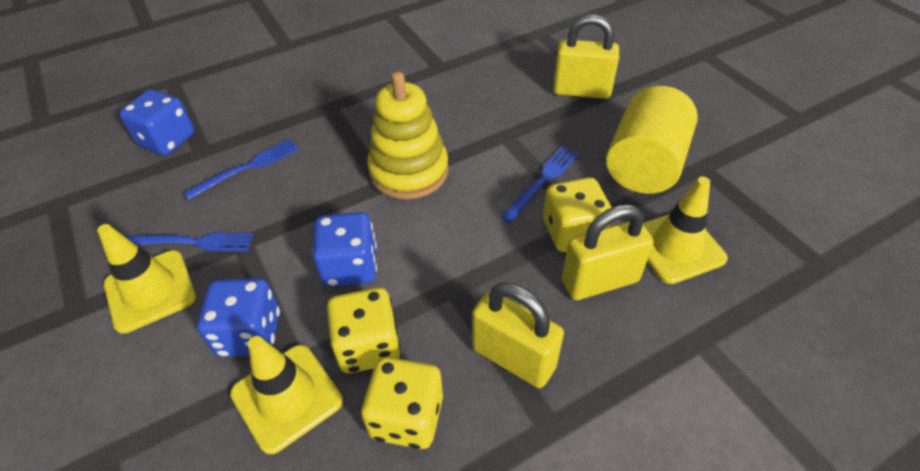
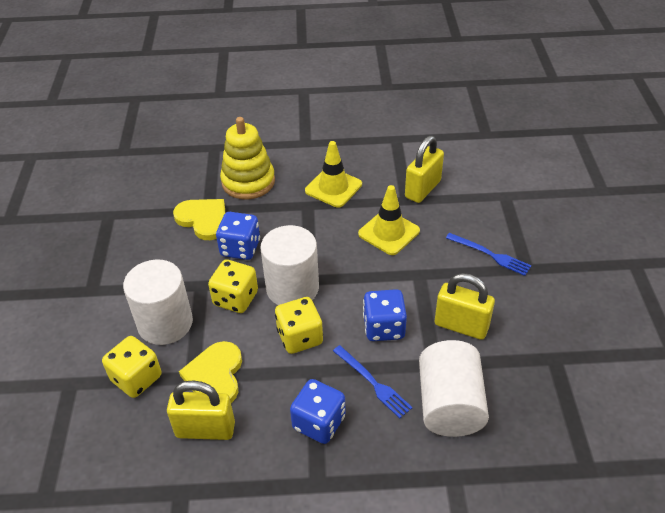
blue fork: [125,233,253,251] [184,139,299,200] [501,146,579,223] = 3 -> [333,345,413,418] [446,233,532,276] = 2
white cylinder: none = 0 -> [123,260,193,345] [260,225,319,305] [419,340,489,437] = 3
yellow cylinder: [606,86,698,194] = 1 -> none = 0
yellow heart: none = 0 -> [173,199,225,240] [179,341,242,403] = 2
yellow traffic cone: [97,224,196,334] [230,336,343,454] [643,177,728,284] = 3 -> [305,141,362,208] [358,185,420,255] = 2

